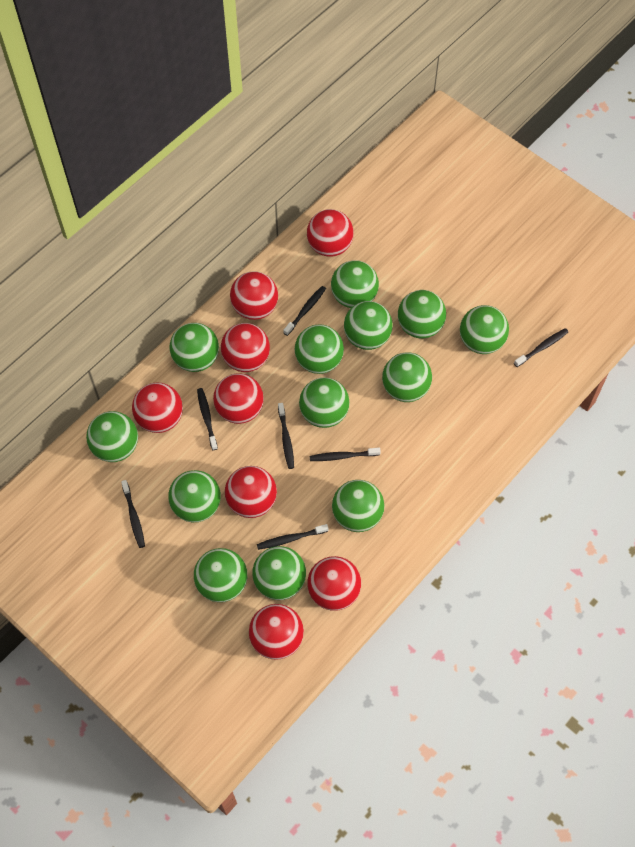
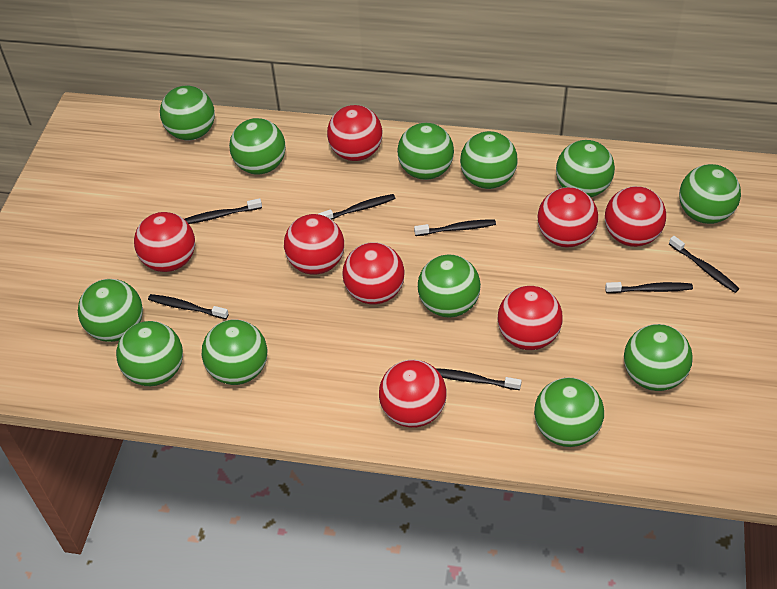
green ball: [86,411,138,462] [169,470,221,522] [170,323,219,372] [194,548,247,602] [253,546,306,600] [295,324,344,374] [299,378,350,428] [331,260,379,308] [332,480,384,532] [344,301,393,350] [382,352,432,402] [398,290,446,339] [460,305,509,354] = 13 -> [78,279,143,342] [116,321,183,386] [160,86,215,140] [202,319,267,385] [229,118,286,174] [397,123,454,180] [418,255,481,318] [460,131,518,189] [534,378,604,447] [556,140,615,197] [624,324,693,391] [679,164,741,224] = 12

